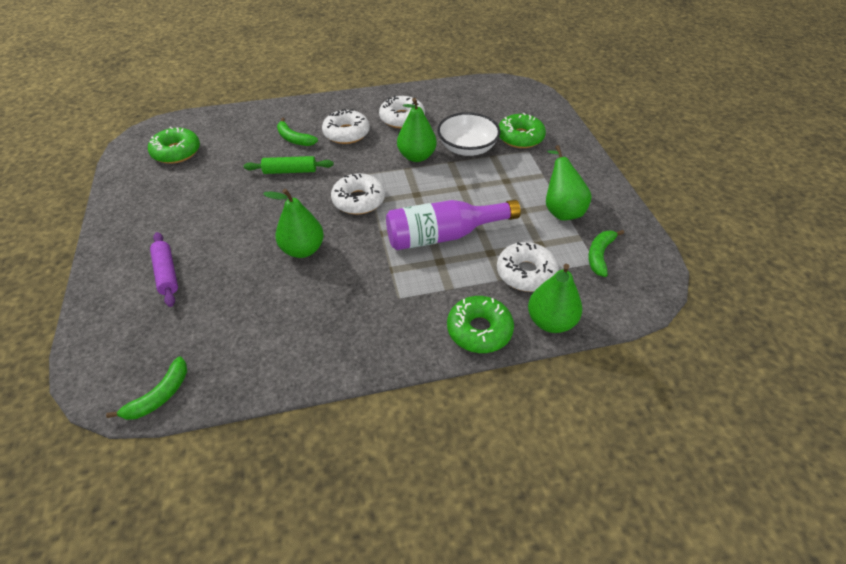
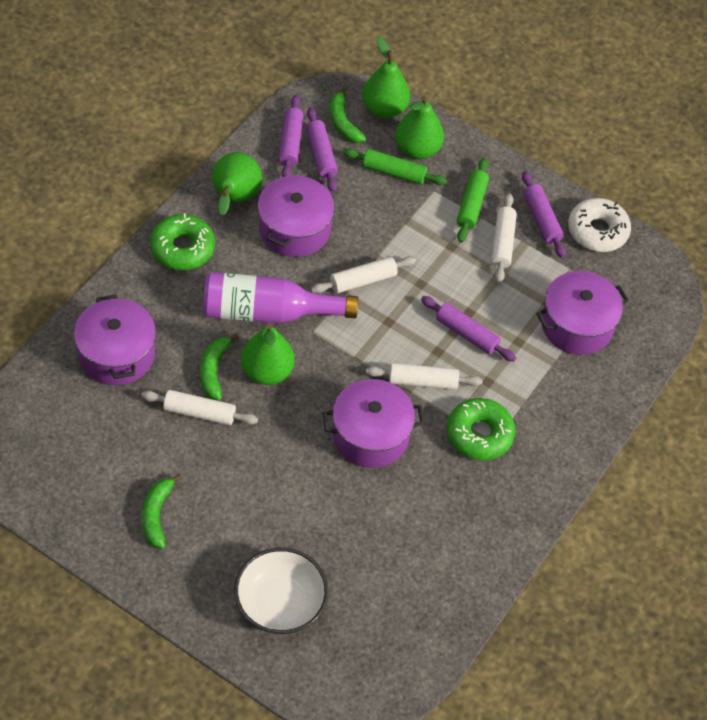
green donut: [148,127,200,164] [447,296,514,353] [498,113,546,148] = 3 -> [150,213,215,270] [447,398,515,460] = 2
green rolling pin: [244,156,334,174] = 1 -> [343,148,447,185] [457,158,489,243] = 2
purple pot: none = 0 -> [74,294,156,385] [258,174,335,257] [322,379,424,468] [536,271,629,355] = 4
purple rolling pin: [150,232,178,307] = 1 -> [279,95,304,177] [306,108,338,193] [421,296,516,362] [522,171,566,258] = 4
white donut: [322,109,370,144] [331,173,385,215] [379,95,425,128] [497,242,559,292] = 4 -> [568,198,631,252] = 1
white rolling pin: none = 0 -> [141,390,258,425] [311,256,416,294] [366,363,482,390] [491,193,517,283] = 4

